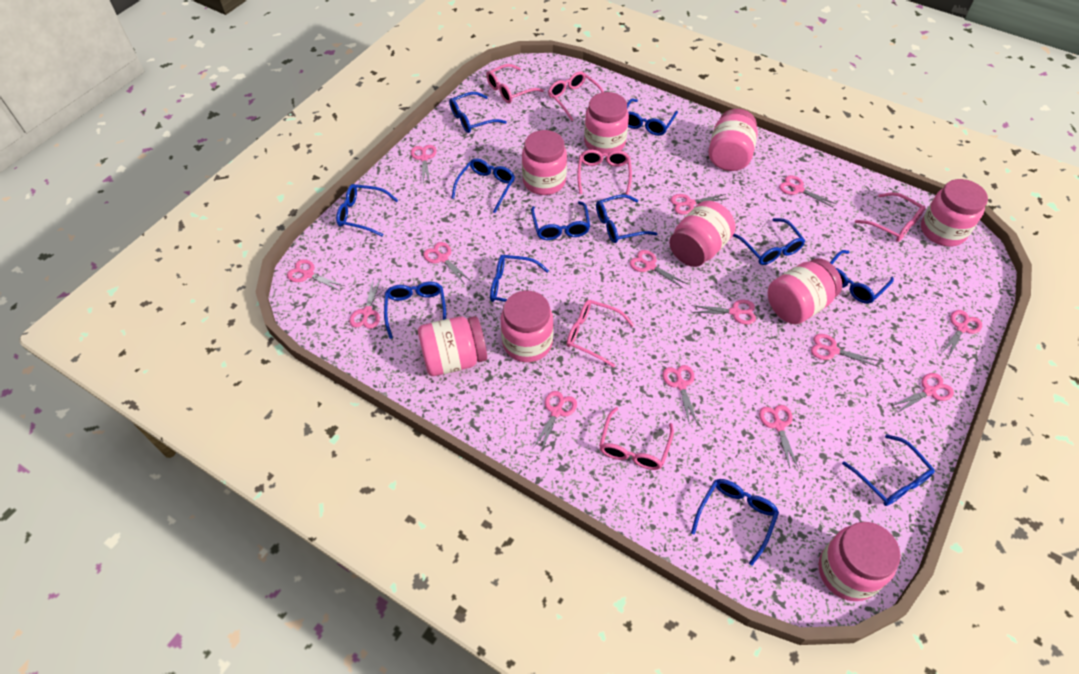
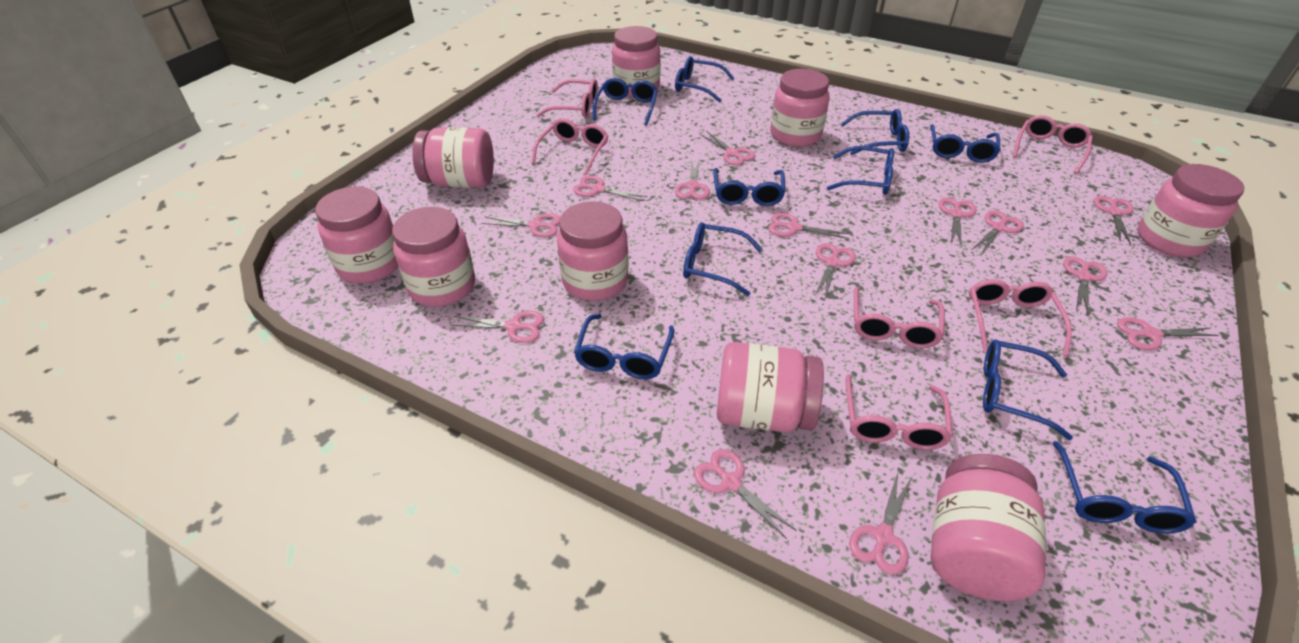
blue glasses: [336,184,398,237] [384,282,446,339] [449,92,507,133] [452,158,515,213] [490,255,549,302] [531,201,590,240] [596,194,658,243] [627,99,678,136] [691,479,779,566] [733,218,805,265] [830,250,894,304] [842,434,935,506] = 12 -> [574,314,674,379] [593,78,658,126] [675,56,735,103] [683,222,763,296] [713,168,786,206] [827,146,894,195] [841,109,909,155] [930,124,1001,163] [983,339,1073,440] [1053,441,1197,534] = 10

